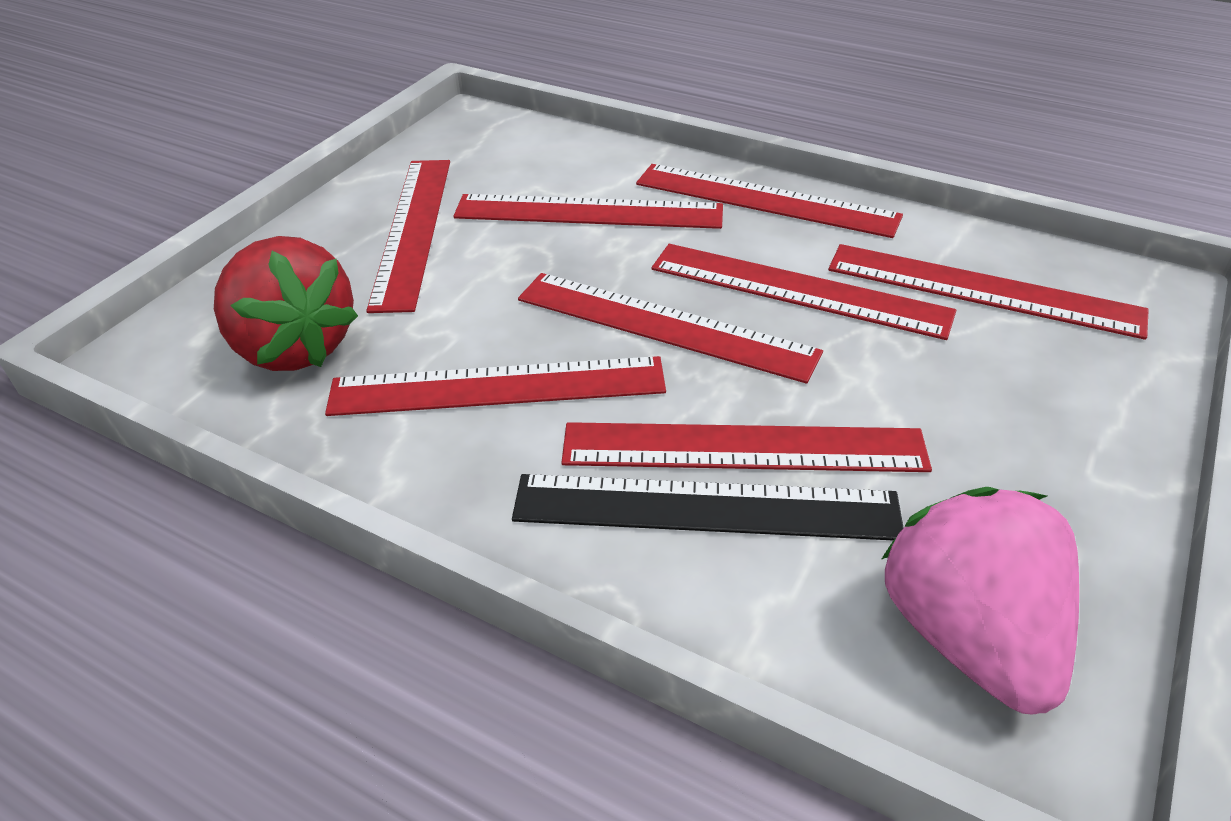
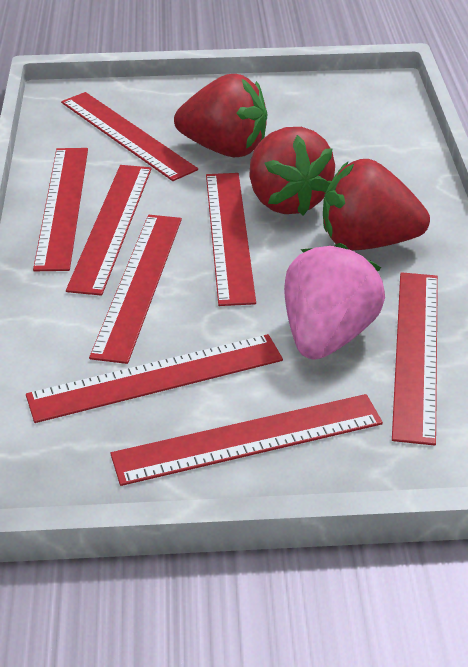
black ruler: [512,474,904,540] = 1 -> none = 0
red strawberry: [214,236,358,371] = 1 -> [174,74,267,157] [250,127,335,215] [323,159,430,250] = 3

